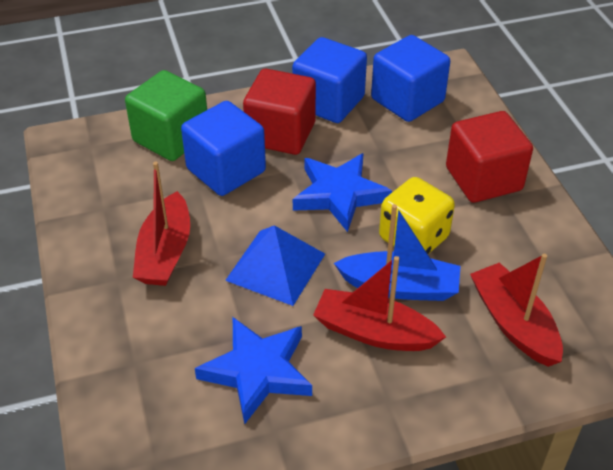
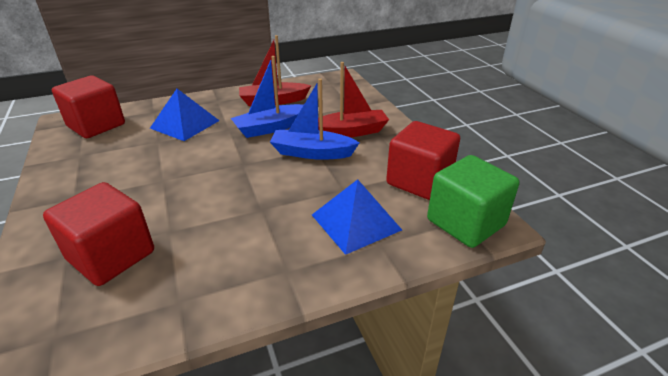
blue boat: [334,204,460,301] = 1 -> [231,56,303,138] [270,78,360,160] = 2
blue cube: [181,101,266,196] [292,37,367,123] [371,35,450,122] = 3 -> none = 0
blue pyramid: [225,225,325,306] = 1 -> [150,89,220,141] [312,179,402,255] = 2
blue star: [195,317,312,424] [293,153,392,232] = 2 -> none = 0
red boat: [133,162,190,286] [313,256,446,351] [470,254,563,367] = 3 -> [239,35,312,106] [318,62,389,138] = 2
red cube: [243,69,316,155] [446,111,533,203] = 2 -> [43,182,154,286] [52,75,125,138] [386,121,460,200] = 3
yellow dice: [379,177,455,254] = 1 -> none = 0

